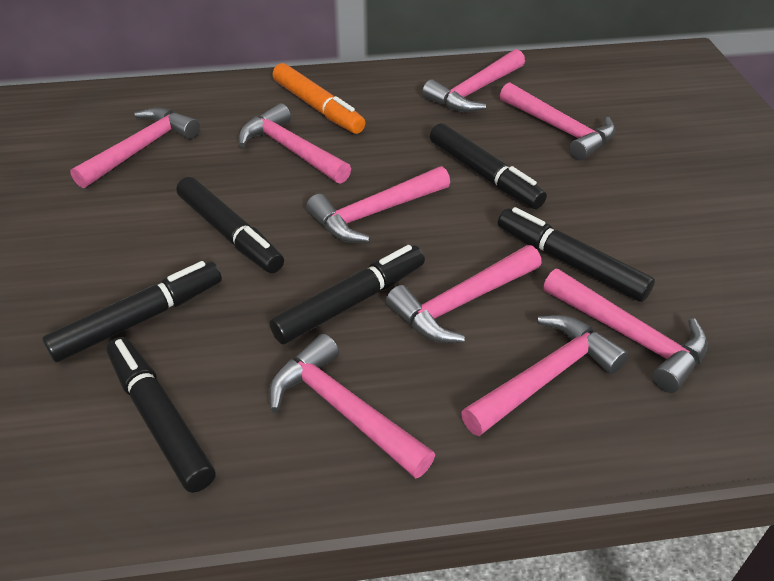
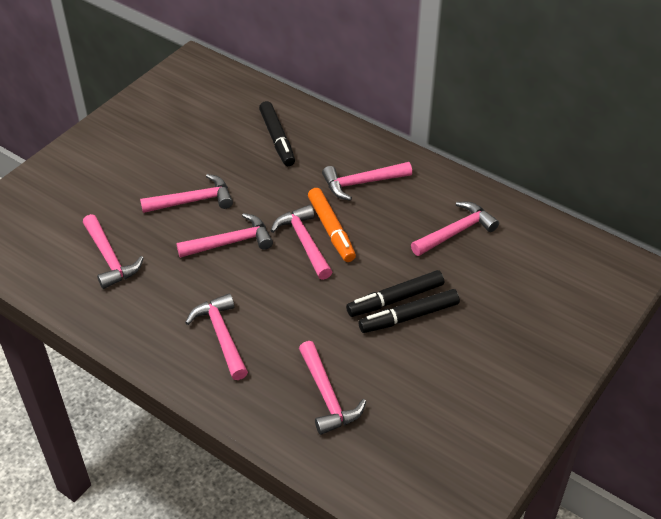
black marker: [42,261,222,363] [106,337,216,493] [176,177,284,273] [270,245,425,345] [430,123,547,209] [498,207,655,302] = 6 -> [259,101,295,166] [346,270,444,317] [358,289,460,333] = 3
pink hammer: [70,108,200,188] [239,103,351,184] [269,334,435,479] [306,166,450,243] [386,245,542,343] [422,49,525,112] [461,315,628,436] [500,82,616,160] [543,269,708,393] = 9 -> [83,214,144,289] [140,174,233,213] [176,213,273,258] [185,293,248,380] [271,205,332,280] [299,341,366,435] [322,162,412,201] [411,202,499,256] = 8

